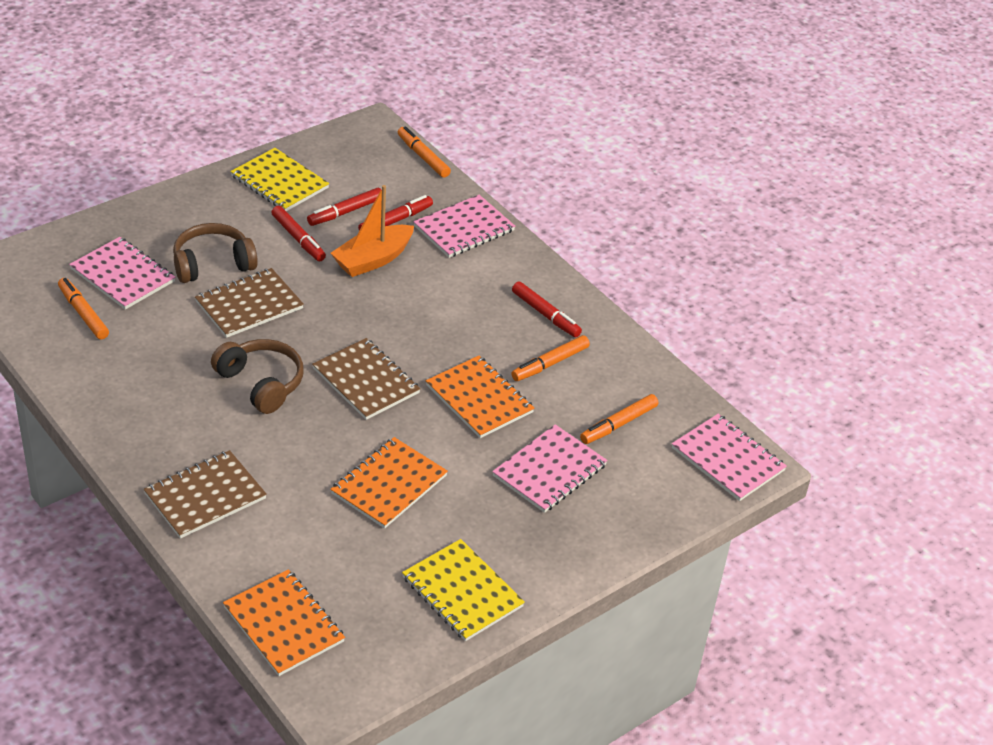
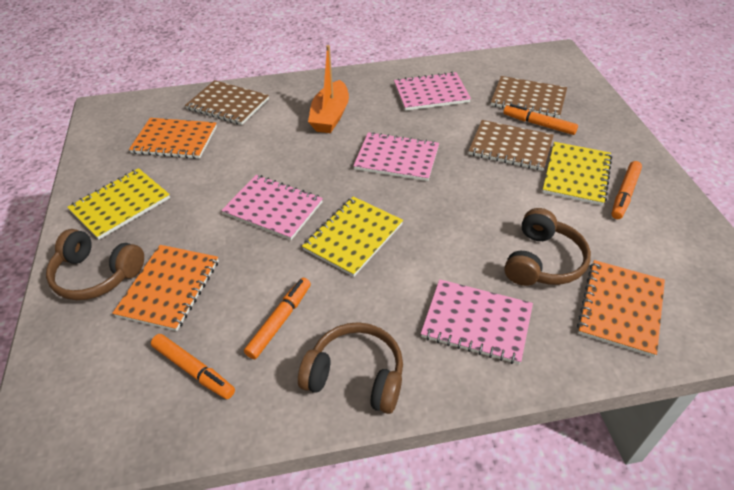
brown headphones: [173,223,258,283] [211,339,304,414] = 2 -> [46,229,144,300] [298,322,403,414] [504,208,591,286] = 3
red marker: [271,206,326,261] [307,188,382,226] [358,195,433,231] [512,281,582,337] = 4 -> none = 0
yellow notebook: [230,148,329,211] [402,539,525,641] = 2 -> [67,168,170,240] [302,196,403,277] [542,142,612,206] = 3

